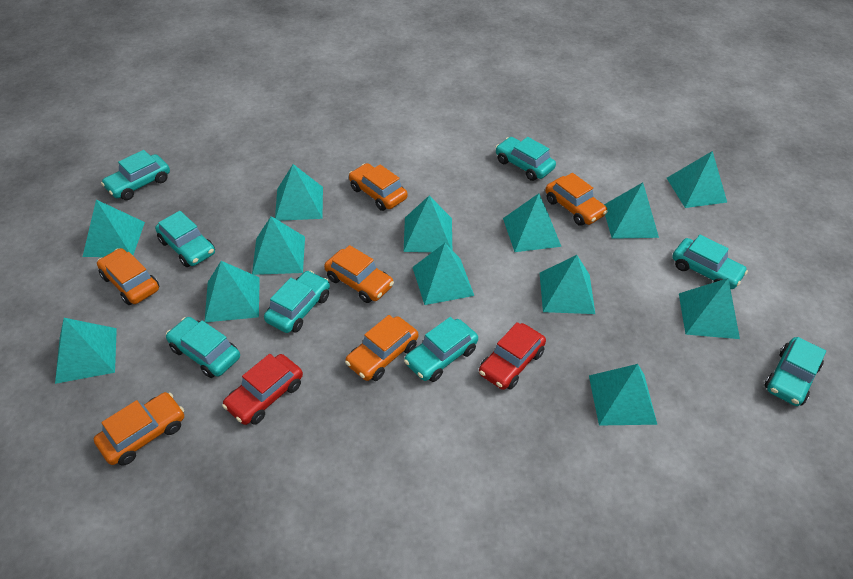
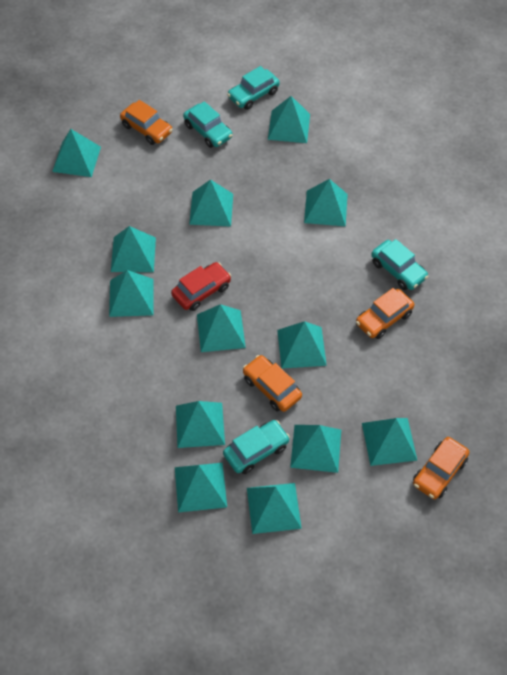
orange car: [94,392,184,465] [97,248,159,305] [324,245,394,303] [345,315,418,381] [349,163,408,211] [545,173,608,226] = 6 -> [120,100,173,145] [243,355,302,412] [356,288,414,339] [413,437,469,499] = 4
red car: [222,354,303,425] [479,322,546,390] = 2 -> [171,262,231,311] = 1
turquoise car: [101,150,170,200] [155,211,215,267] [166,317,240,378] [264,270,330,333] [404,317,478,382] [496,137,556,181] [672,235,748,289] [764,337,826,406] = 8 -> [183,101,233,148] [223,420,290,474] [227,66,280,110] [371,239,428,290] = 4

